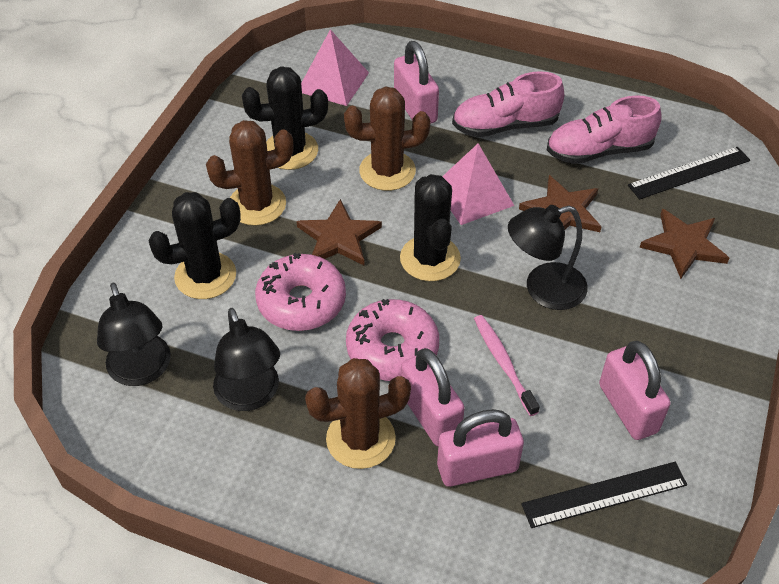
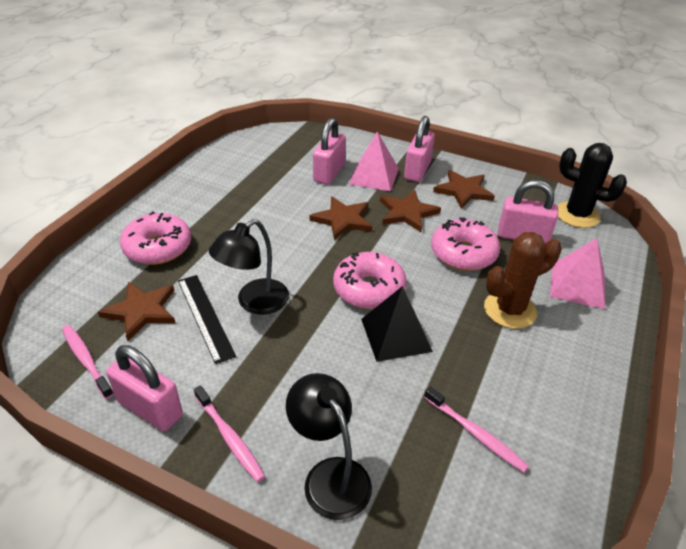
black cactus: [148,192,241,299] [242,66,328,170] [400,174,461,281] = 3 -> [557,143,627,228] = 1
black lamp: [97,283,171,386] [213,308,280,411] [508,205,588,310] = 3 -> [209,219,289,315] [286,373,372,520] = 2
black pyramid: none = 0 -> [361,286,433,362] = 1
black ruler: [521,462,687,528] [628,147,750,200] = 2 -> [178,275,236,364] = 1
brown cactus: [206,120,294,226] [305,358,411,469] [344,86,430,191] = 3 -> [484,232,562,329] = 1
brown star: [297,199,382,266] [519,175,602,232] [639,209,729,279] = 3 -> [98,282,176,341] [309,196,372,240] [380,190,441,232] [433,170,495,209] = 4
pink donut: [255,253,346,331] [346,299,439,381] = 2 -> [120,211,191,265] [333,252,407,309] [431,217,500,271] = 3
pink shoe: [452,71,564,137] [547,95,662,164] = 2 -> none = 0
pink toothbrush: [474,315,540,416] = 1 -> [62,325,114,399] [194,385,265,482] [424,386,529,473] = 3

